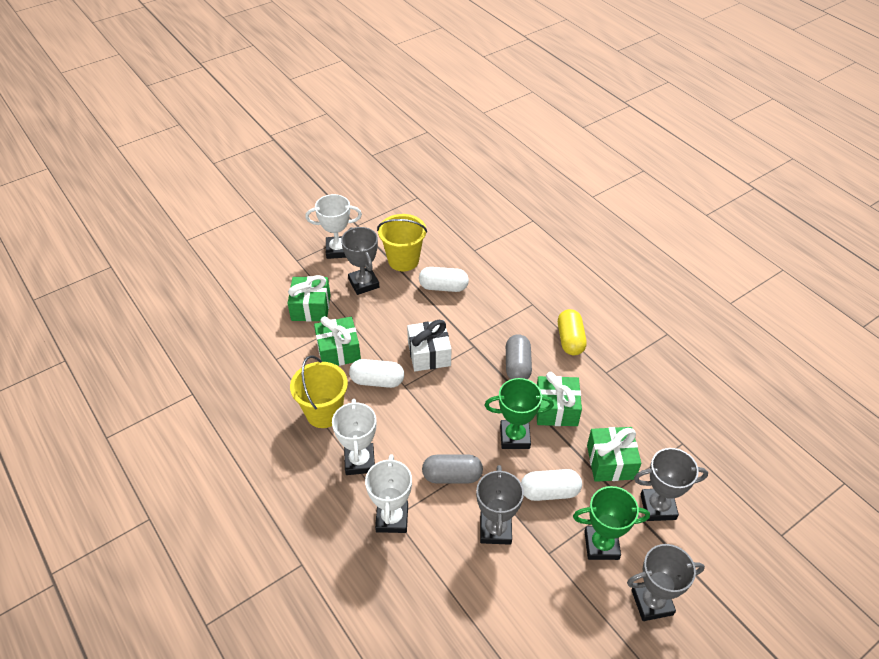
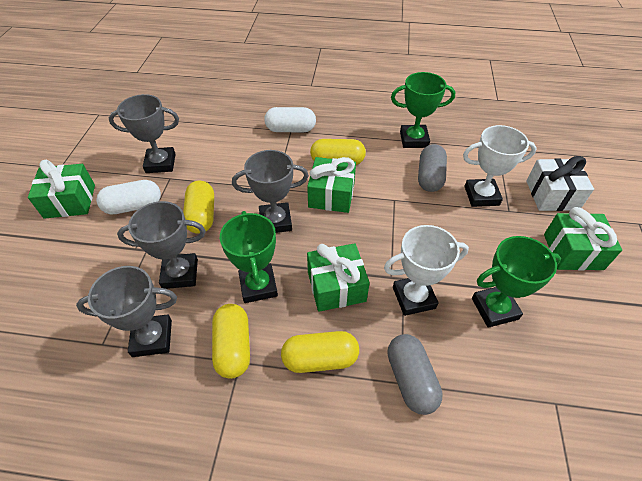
green trophy: [485,378,554,449] [573,486,650,560] = 2 -> [220,211,278,303] [391,72,455,148] [472,236,561,328] = 3
white capsule: [349,359,404,388] [419,267,469,292] [521,469,582,501] = 3 -> [96,180,161,214] [264,107,316,132] = 2
white trophy: [305,194,362,259] [332,399,376,475] [365,454,412,533] = 3 -> [384,225,469,316] [463,125,537,207] = 2
yellow bucket: [290,355,348,428] [377,214,427,271] = 2 -> none = 0
yellow capsule: [558,309,587,356] = 1 -> [183,181,214,234] [212,304,250,379] [281,331,359,373] [310,139,366,165] = 4

